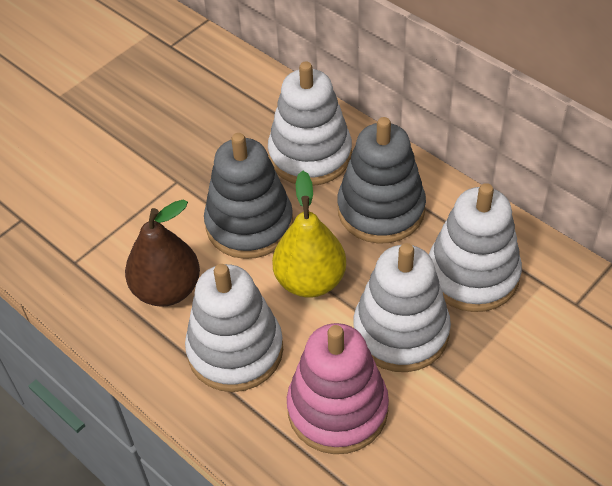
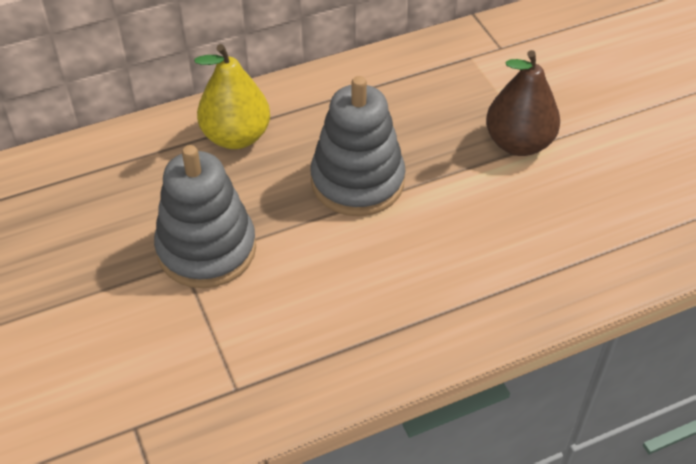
pink stacking toy: [287,323,389,454] = 1 -> none = 0
white stacking toy: [185,264,283,392] [268,62,352,186] [353,243,451,372] [429,183,522,312] = 4 -> none = 0

